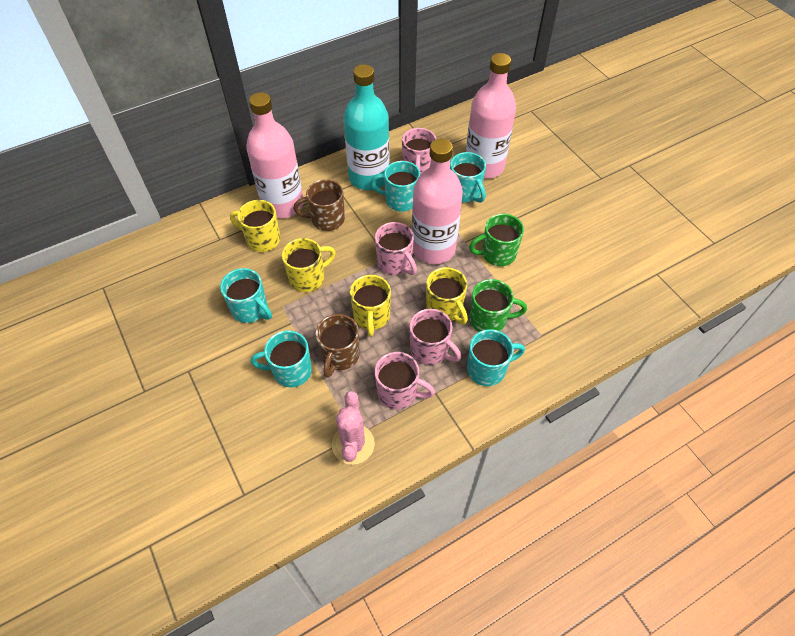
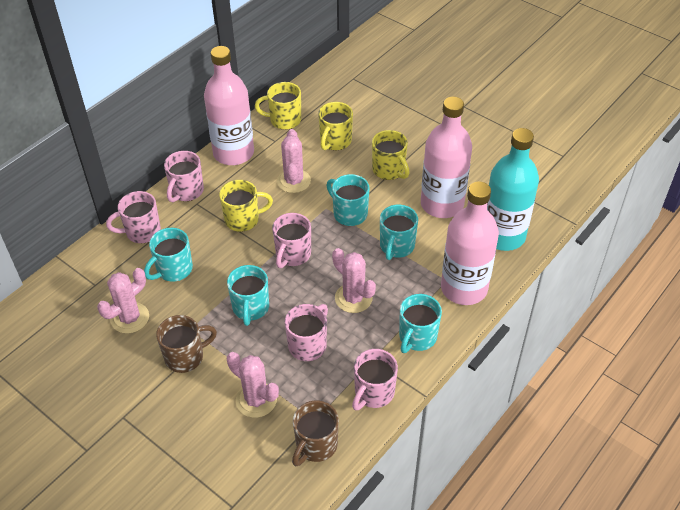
green mug: [469,214,524,266] [469,279,527,332] = 2 -> none = 0
pink cactus: [332,391,375,465] = 1 -> [97,268,149,334] [227,352,279,418] [277,129,311,193] [332,248,376,313] = 4
pink mug: [375,222,417,275] [375,352,435,409] [402,128,436,175] [410,309,461,365] = 4 -> [106,191,161,243] [164,151,204,202] [272,213,311,268] [285,304,328,361] [352,349,398,411] = 5

